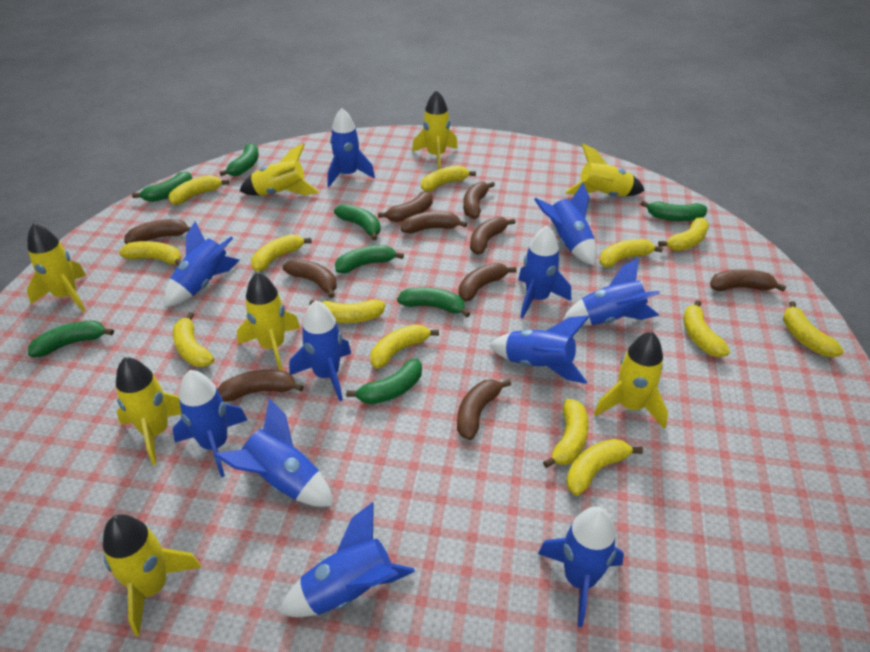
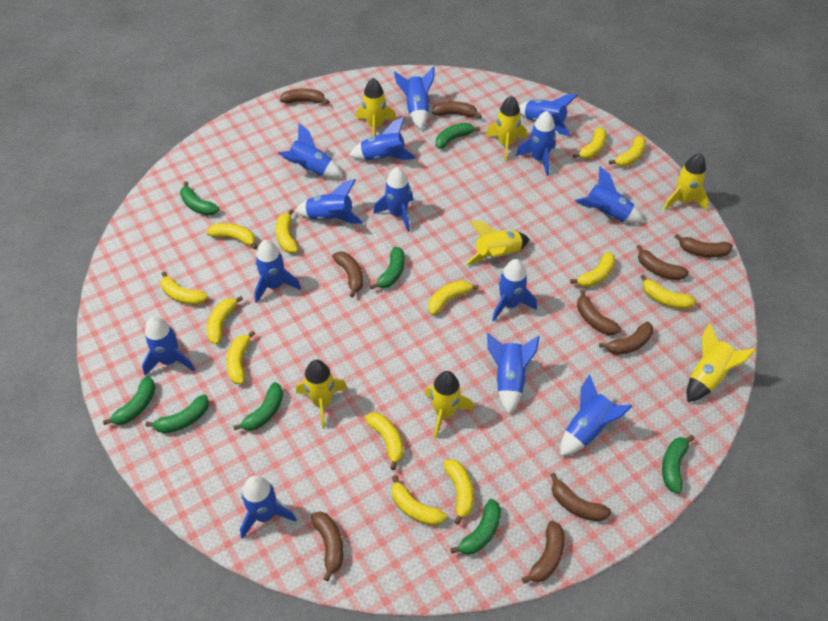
blue rocket: [164,221,240,307] [172,370,247,477] [214,398,334,507] [279,502,415,617] [289,300,351,401] [327,108,375,187] [490,316,589,384] [518,226,571,319] [534,183,597,266] [538,507,624,627] [562,258,660,326] = 11 -> [142,316,195,375] [240,476,297,539] [254,240,301,303] [278,123,343,178] [295,179,364,224] [349,117,416,161] [373,167,413,232] [394,66,434,129] [487,333,540,414] [492,259,537,322] [516,111,556,176] [519,94,578,136] [560,374,632,456] [575,166,644,224] = 14
yellow rocket: [27,223,86,312] [103,514,201,636] [116,357,182,465] [237,272,300,371] [239,143,319,196] [412,90,458,170] [565,144,645,197] [594,331,668,429] = 8 -> [296,360,348,429] [356,78,396,136] [425,371,474,439] [465,221,529,265] [486,96,527,161] [663,153,709,211] [687,323,756,402] = 7

